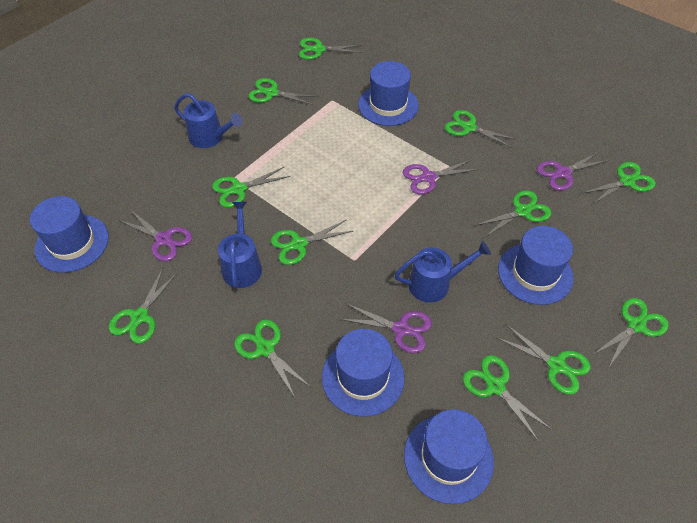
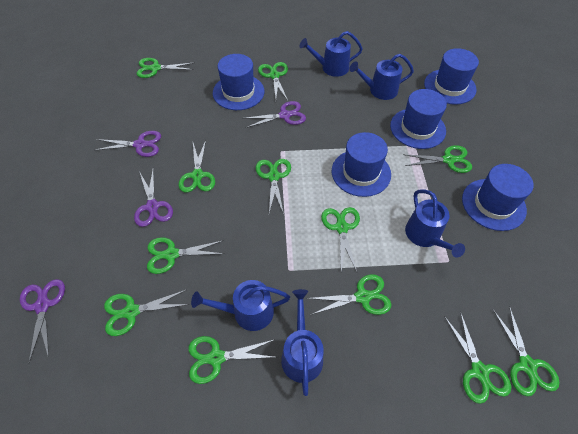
blue watering can: [174,93,242,148] [218,202,262,289] [395,241,491,303] = 3 -> [191,280,290,331] [281,289,324,396] [300,31,363,77] [349,54,414,100] [405,189,465,257] = 5

